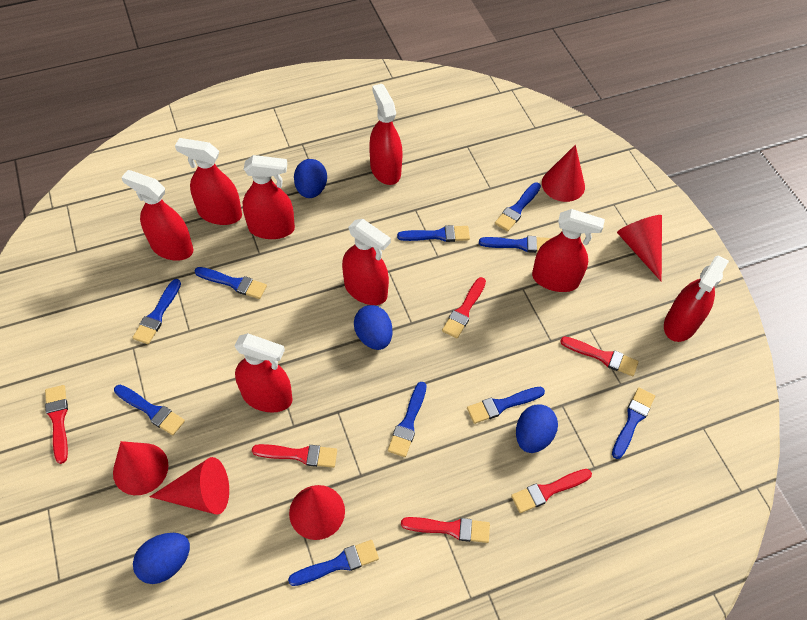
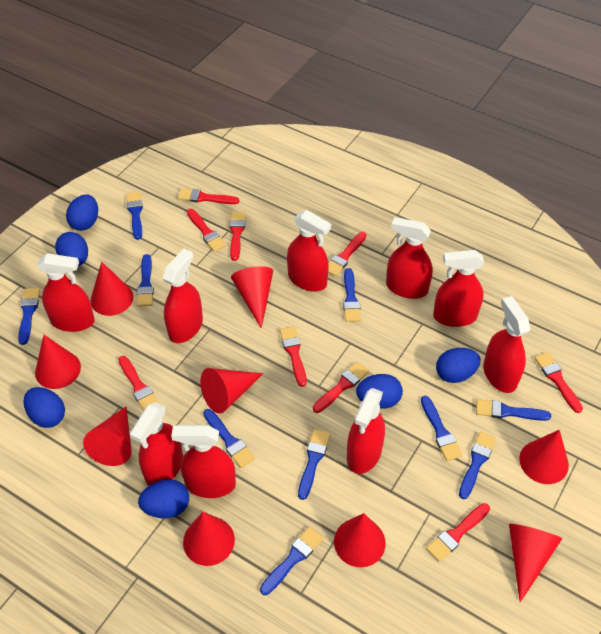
blue egg: [133,533,190,584] [294,159,327,198] [354,305,392,350] [516,404,558,453] = 4 -> [24,387,65,428] [55,232,88,266] [66,194,98,231] [138,479,189,518] [356,374,403,409] [436,348,481,383] = 6
red brush: [45,385,68,464] [252,444,337,468] [401,517,490,543] [442,277,486,338] [511,469,592,513] [560,336,639,376] = 6 -> [118,356,159,411] [178,188,239,204] [187,209,226,252] [229,211,246,261] [280,326,307,387] [313,361,369,413] [328,232,366,276] [426,503,490,562] [535,352,583,413] = 9
red cone: [113,441,169,495] [150,457,229,514] [289,485,345,540] [542,145,585,202] [617,215,662,282] = 5 -> [35,335,81,389] [83,407,132,466] [91,262,133,316] [183,512,235,566] [200,368,263,414] [231,266,273,329] [334,513,386,567] [509,524,562,602] [519,430,569,484] = 9
red spray bottle: [121,170,193,261] [175,138,242,225] [235,333,293,413] [243,155,295,239] [342,219,391,305] [369,84,403,185] [532,209,605,292] [664,255,729,342] = 8 -> [37,253,95,332] [130,402,183,486] [162,249,203,343] [171,425,236,498] [287,210,332,291] [347,388,385,474] [386,217,433,299] [433,250,484,327] [483,296,530,393] = 9

